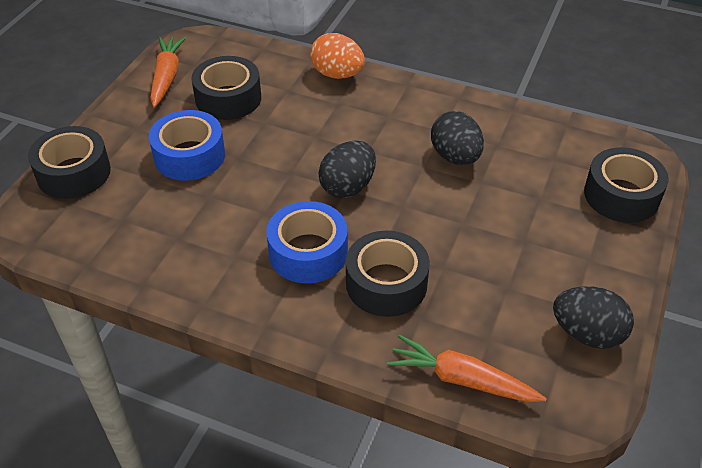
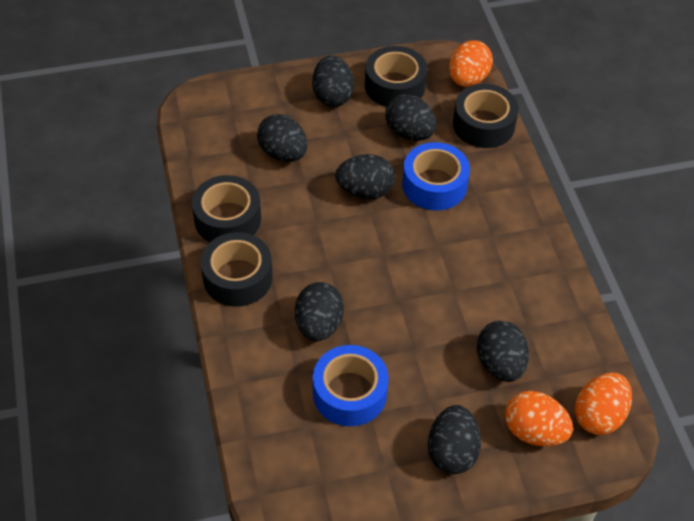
black egg: [318,140,376,198] [431,111,484,165] [553,286,634,349] = 3 -> [257,114,307,162] [295,282,344,341] [312,55,354,107] [335,154,395,199] [385,94,436,141] [428,405,481,474] [477,321,529,382] = 7
orange carrot: [150,37,186,107] [387,335,547,402] = 2 -> none = 0
orange egg: [310,33,365,79] = 1 -> [449,40,493,87] [505,391,573,446] [575,373,632,435] = 3

